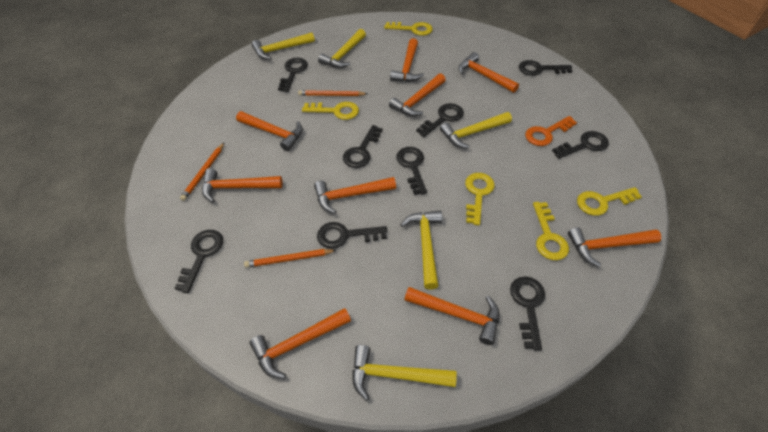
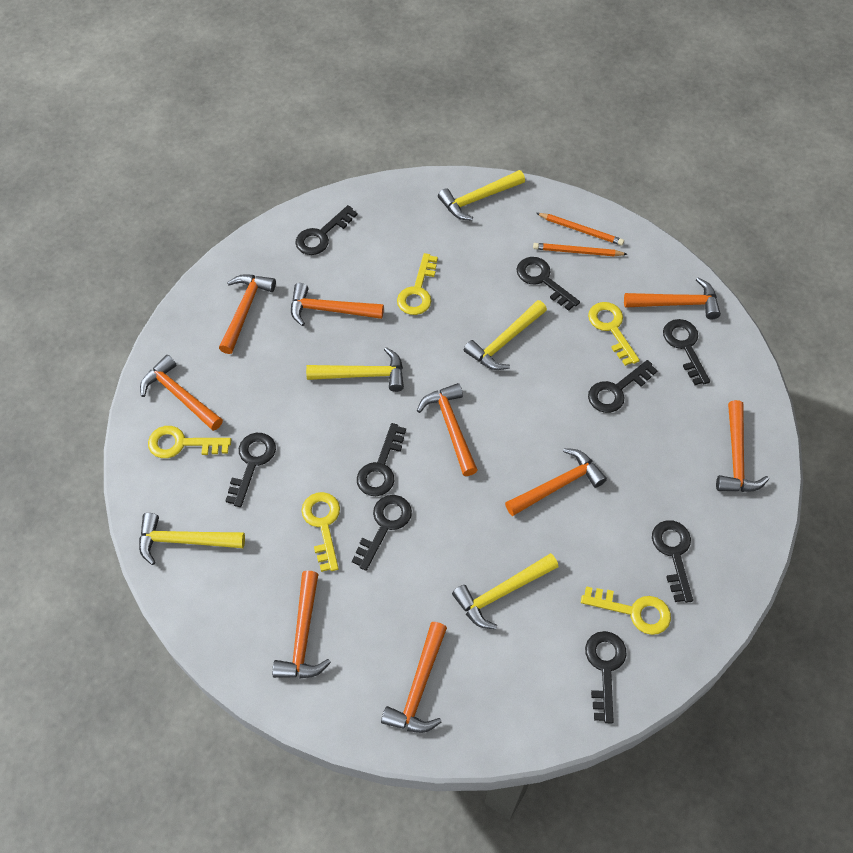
orange key: [525,116,577,146] = 1 -> none = 0
orange pencil: [180,143,224,201] [244,249,337,268] [298,90,367,96] = 3 -> [533,243,627,257] [536,213,624,245] = 2

